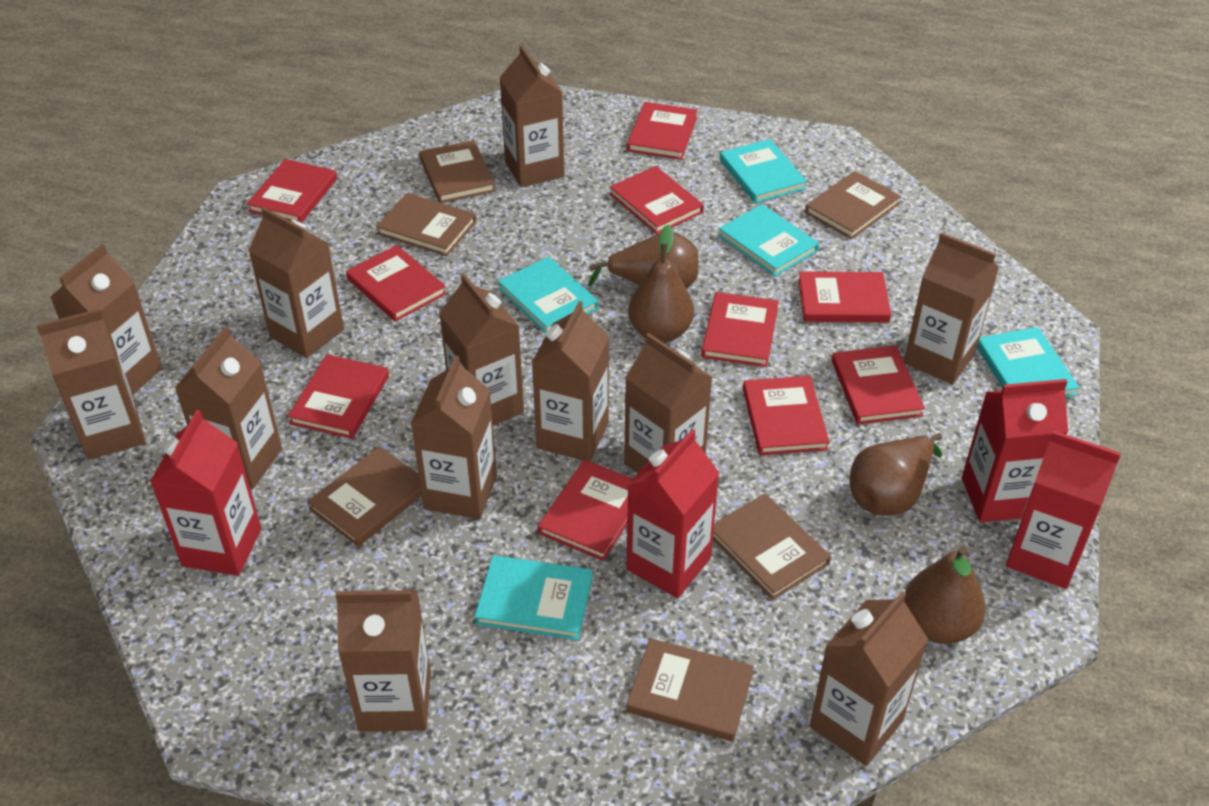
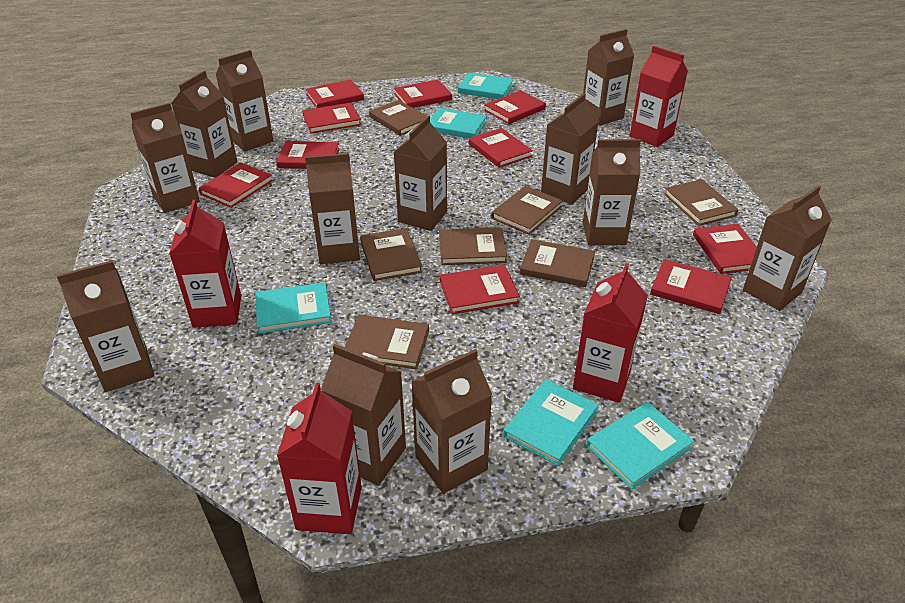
brown book: [307,446,422,547] [376,193,476,256] [419,140,496,203] [626,638,754,741] [713,493,831,600] [805,171,901,239] = 6 -> [345,315,429,369] [360,228,422,281] [369,100,426,136] [439,227,507,265] [491,186,563,235] [520,239,595,287] [664,179,738,226] = 7
brown pear: [588,232,698,289] [628,225,694,343] [850,433,942,516] [904,546,986,644] = 4 -> none = 0

